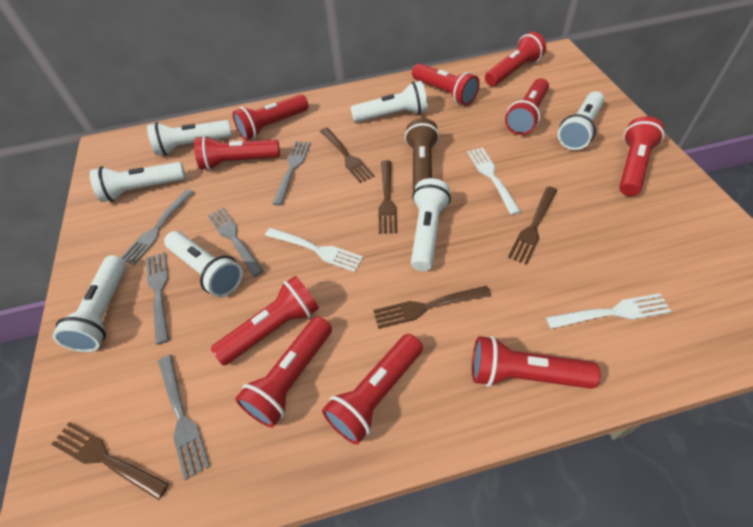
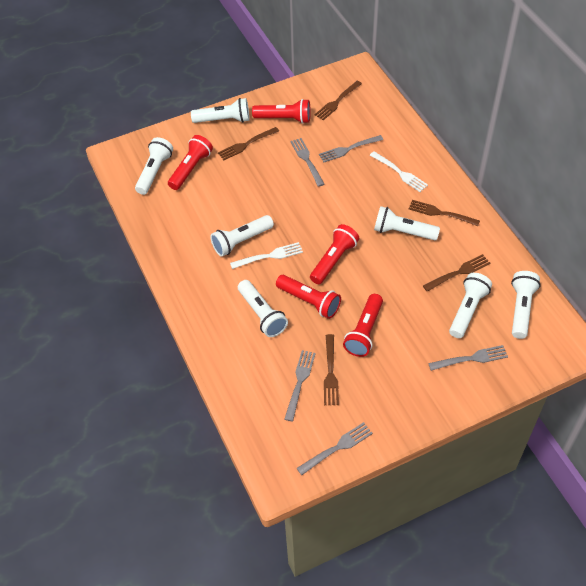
brown flashlight: [405,118,439,192] = 1 -> none = 0
red flashlight: [194,136,280,170] [211,276,319,366] [232,94,309,140] [235,316,332,428] [322,334,423,445] [412,63,480,105] [472,336,601,389] [485,32,546,86] [505,78,549,135] [619,116,664,196] = 10 -> [168,135,213,190] [252,99,311,124] [276,275,341,319] [310,224,359,284] [343,294,383,357] = 5
white fork: [265,228,363,272] [467,147,521,215] [546,293,672,329] = 3 -> [230,242,303,269] [370,151,428,192] = 2

